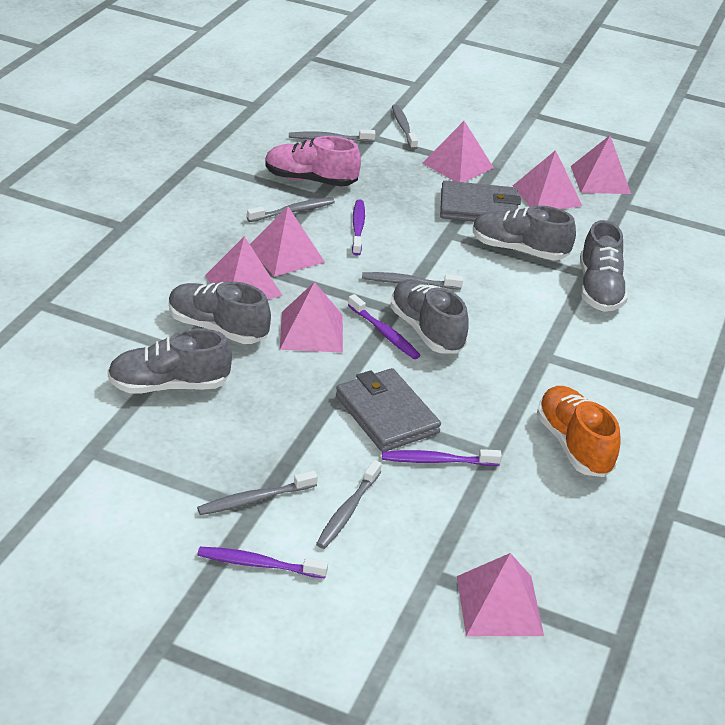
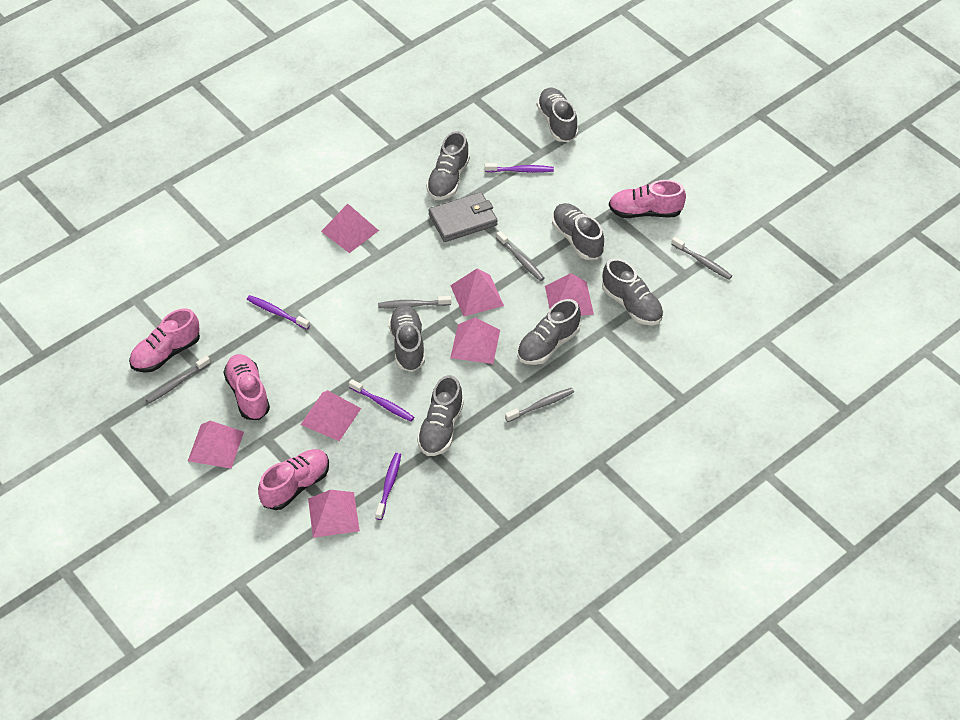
grey shoe: [107,329,232,393] [169,281,271,344] [390,279,469,354] [473,205,576,260] [580,220,628,312] = 5 -> [388,305,425,372] [417,375,464,456] [426,131,470,200] [517,299,581,365] [537,88,578,142] [552,203,604,260] [602,258,663,325] = 7
grey toothbrush: [197,471,318,515] [247,198,335,222] [289,130,375,142] [316,460,382,549] [362,272,463,290] [392,105,418,150] = 6 -> [145,355,211,403] [378,296,451,309] [496,231,545,281] [505,388,574,422] [671,237,732,279] = 5
grey wallet: [336,368,441,452] [440,181,521,222] = 2 -> [428,192,498,242] = 1
orange shoe: [537,386,621,477] = 1 -> none = 0
pink shoe: [266,136,361,187] = 1 -> [129,308,200,373] [223,354,270,420] [258,449,329,510] [609,180,686,218] = 4

